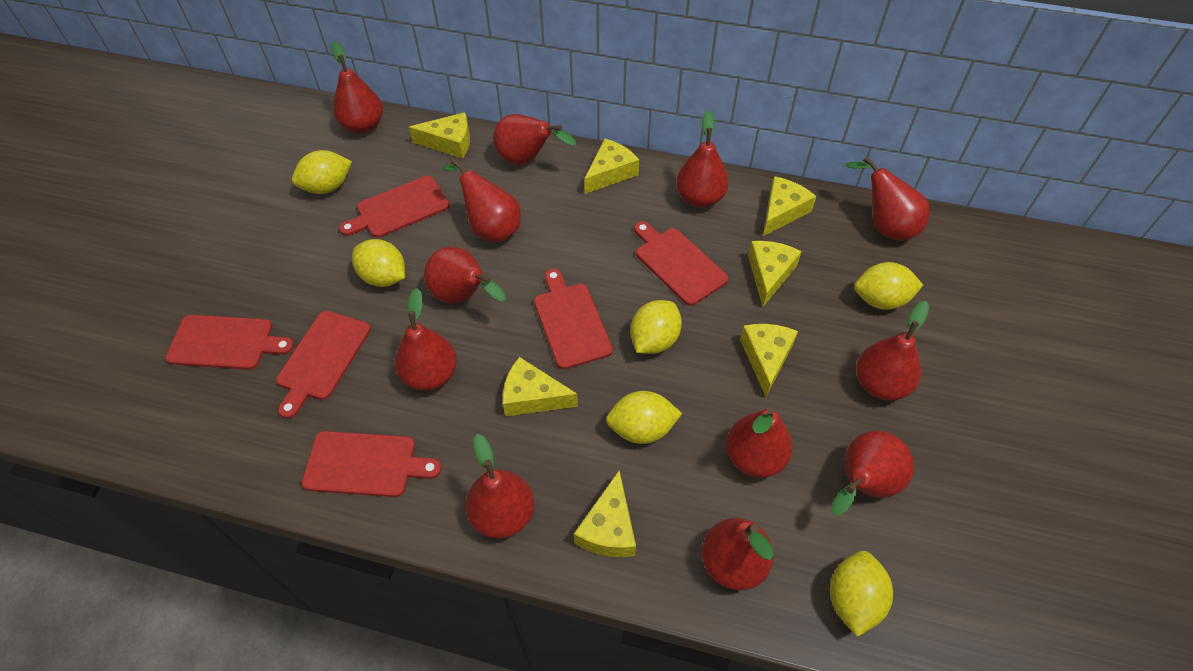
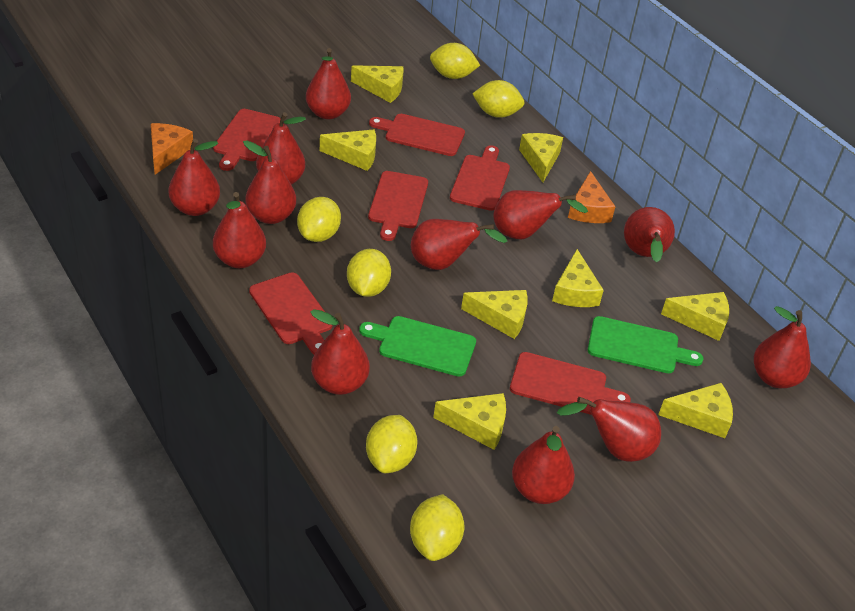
green cutting board: none = 0 -> [359,316,476,377] [588,316,703,373] = 2
orange cheese: none = 0 -> [151,123,193,175] [568,171,615,223] = 2
yellow cheese: [409,112,470,158] [503,357,578,417] [574,470,636,557] [584,139,639,194] [740,324,798,397] [748,241,802,307] [763,176,816,236] = 7 -> [320,129,376,171] [351,65,403,103] [433,393,506,450] [461,290,528,339] [519,133,563,182] [552,249,604,307] [658,383,733,438] [661,292,729,341] = 8

